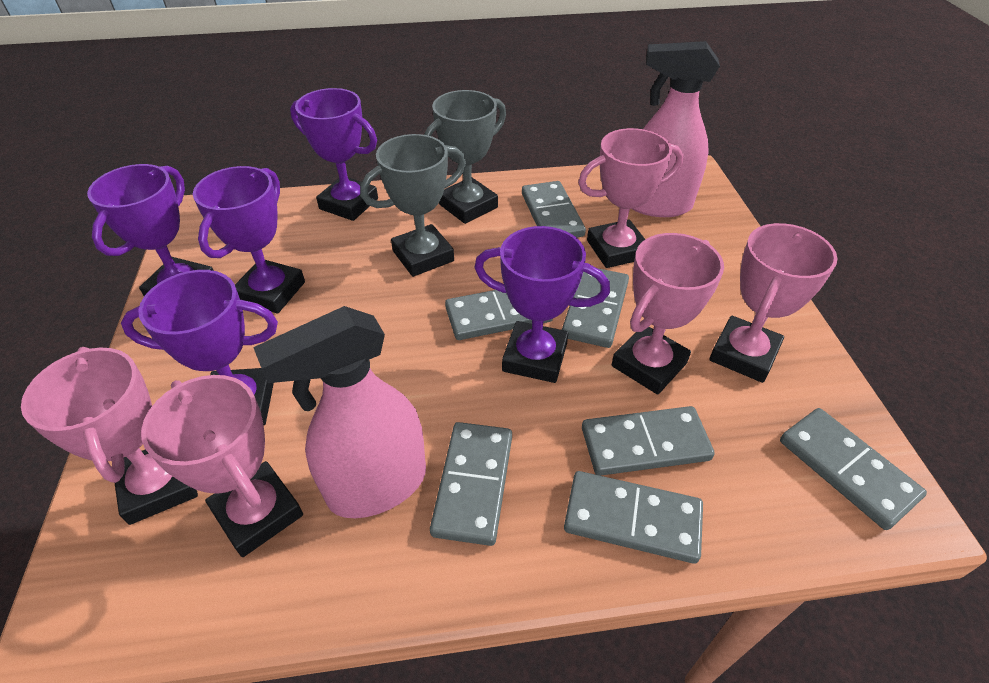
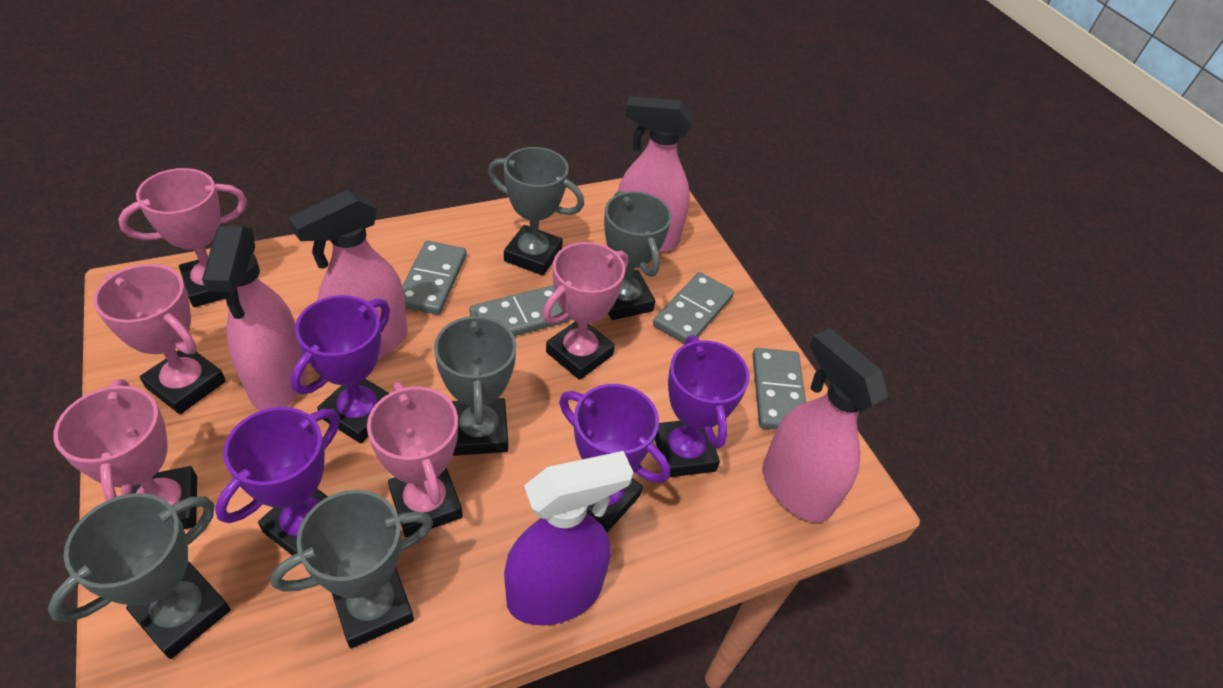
grey domino: [430,422,512,546] [445,290,553,340] [522,181,586,238] [562,268,629,348] [564,471,703,564] [582,406,715,476] [780,408,927,530] = 7 -> [402,241,467,315] [469,285,570,336] [653,272,734,343] [752,348,806,430] = 4
grey trophy: [360,134,466,277] [424,90,506,224] = 2 -> [48,493,231,659] [271,490,433,649] [434,311,516,456] [488,147,584,275] [604,191,672,320] = 5
pink spray bottle: [253,306,426,518] [632,41,720,217] = 2 -> [202,226,307,411] [288,190,407,359] [618,96,693,253] [763,328,888,523] = 4
purple spray bottle: none = 0 -> [504,451,633,626] = 1
purple trophy: [87,164,214,296] [121,270,278,425] [193,166,305,314] [290,88,378,221] [474,226,610,383] = 5 -> [215,407,340,564] [291,295,390,443] [559,384,670,533] [655,335,749,477] = 4

